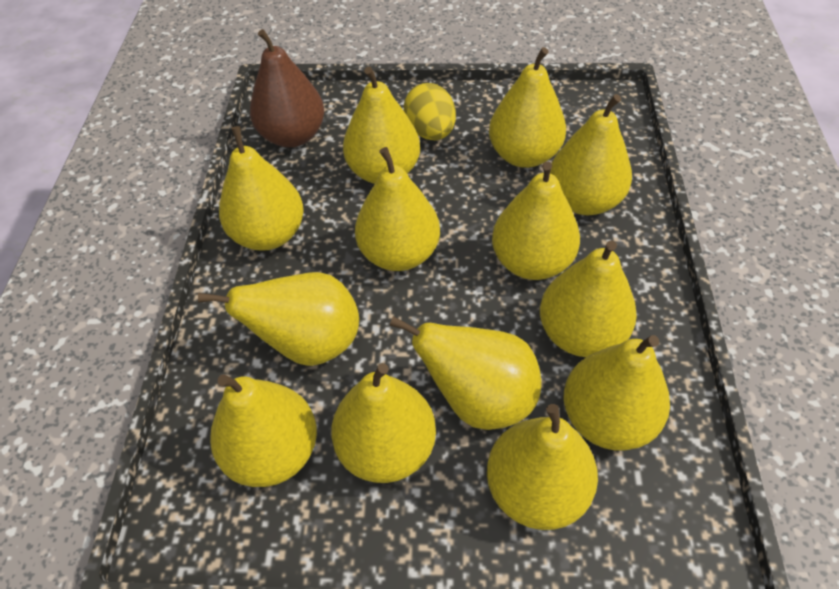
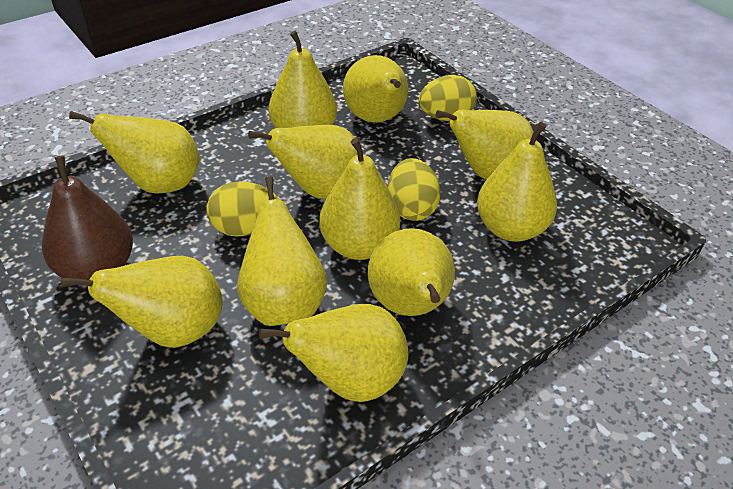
yellow egg: [403,83,456,140] = 1 -> [206,181,278,237] [388,158,441,221] [419,75,477,121] = 3
yellow pear: [198,272,359,366] [210,374,317,487] [219,126,304,251] [331,363,436,483] [343,66,420,184] [355,147,440,271] [389,316,541,430] [487,404,598,530] [489,47,566,168] [492,162,580,280] [540,240,637,357] [550,94,632,215] [564,335,670,451] = 13 -> [61,256,222,348] [69,111,200,194] [237,176,327,326] [248,125,358,199] [259,304,409,402] [268,31,337,128] [319,138,400,260] [343,55,408,123] [368,228,455,316] [436,110,534,180] [477,122,557,242] = 11

